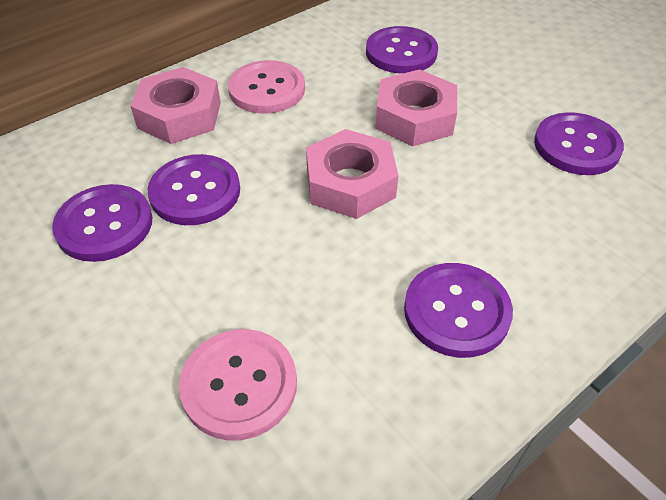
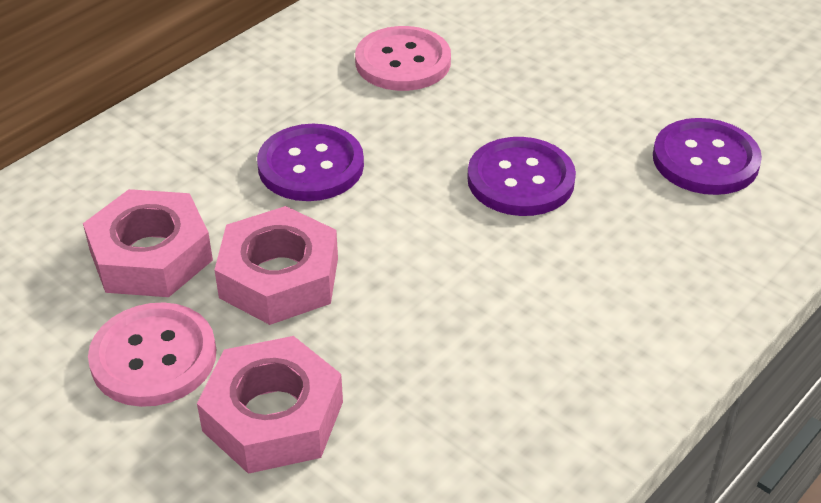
purple button: [52,184,152,262] [147,154,240,225] [366,26,438,74] [404,263,513,358] [534,112,624,175] = 5 -> [257,124,364,201] [467,137,576,216] [653,118,762,195] = 3

